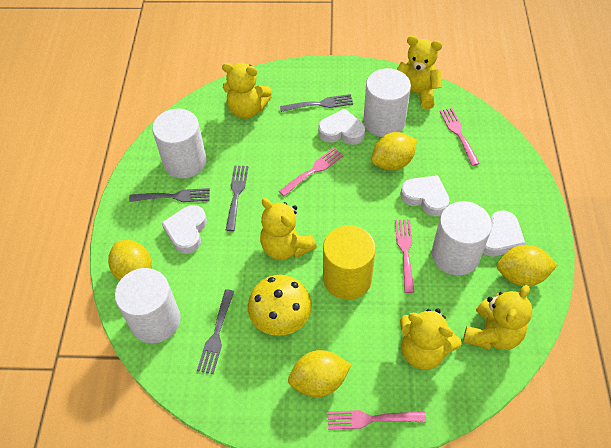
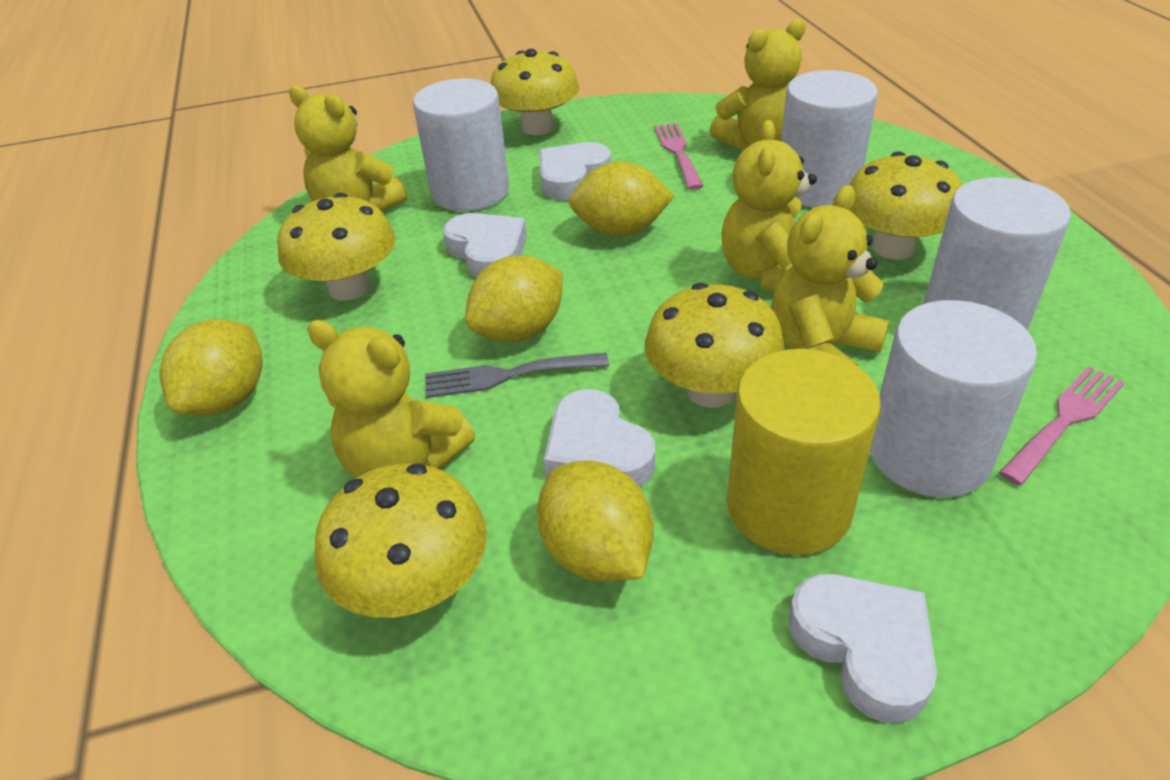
grey fork: [129,188,210,202] [197,289,234,374] [226,165,248,231] [280,94,353,112] = 4 -> [425,353,609,398] = 1
pink fork: [279,148,344,196] [328,410,426,430] [395,219,414,293] [440,108,480,166] = 4 -> [654,123,703,190] [999,366,1125,485] = 2
yellow mushroom: [248,275,312,336] = 1 -> [277,193,396,301] [315,463,487,618] [490,49,579,135] [645,283,785,408] [850,152,962,259] = 5

